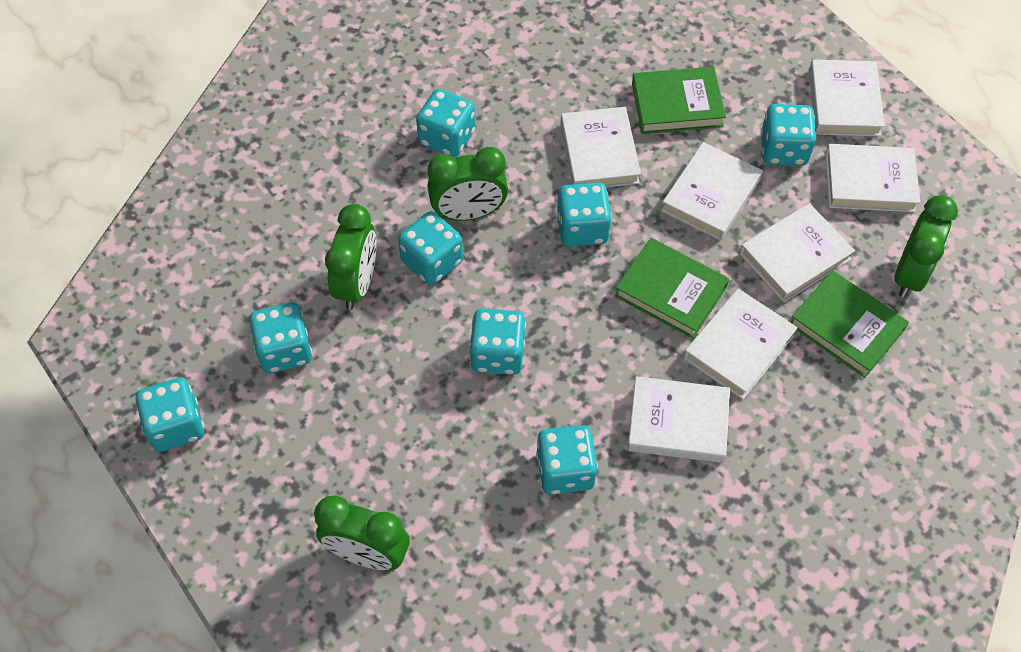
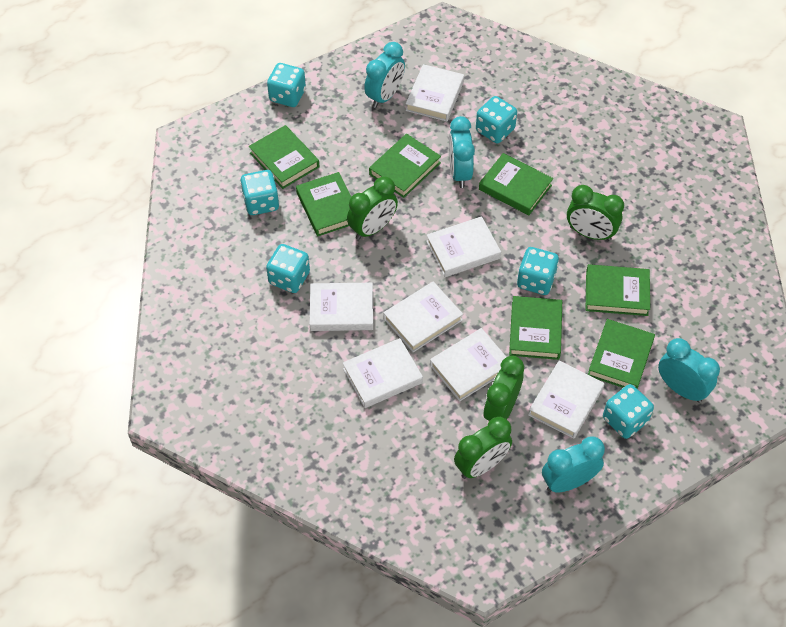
green book: [615,238,729,339] [632,67,726,134] [790,270,909,378] = 3 -> [249,125,320,189] [296,172,351,236] [369,134,441,198] [479,153,553,215] [509,296,562,360] [586,264,650,316] [588,319,655,389] = 7
turquoise clock: none = 0 -> [364,42,405,108] [449,116,475,188] [542,437,605,493] [658,338,720,403] = 4
turquoise dice: [136,378,204,452] [249,303,312,373] [398,211,463,285] [416,89,476,157] [469,309,526,375] [536,425,598,495] [557,183,612,247] [761,104,816,166] = 8 -> [240,170,279,215] [266,244,310,293] [267,63,306,107] [476,96,517,143] [517,247,559,295] [603,384,654,439] = 6

